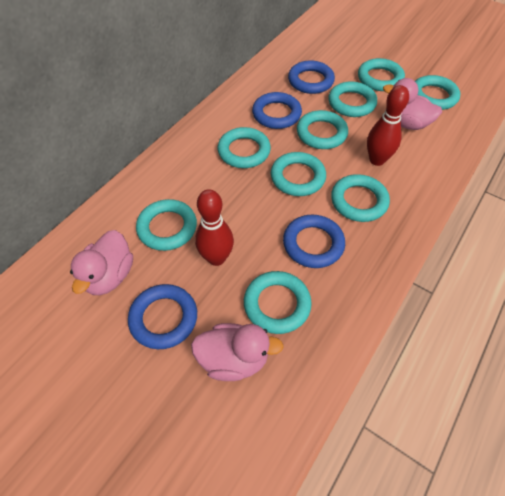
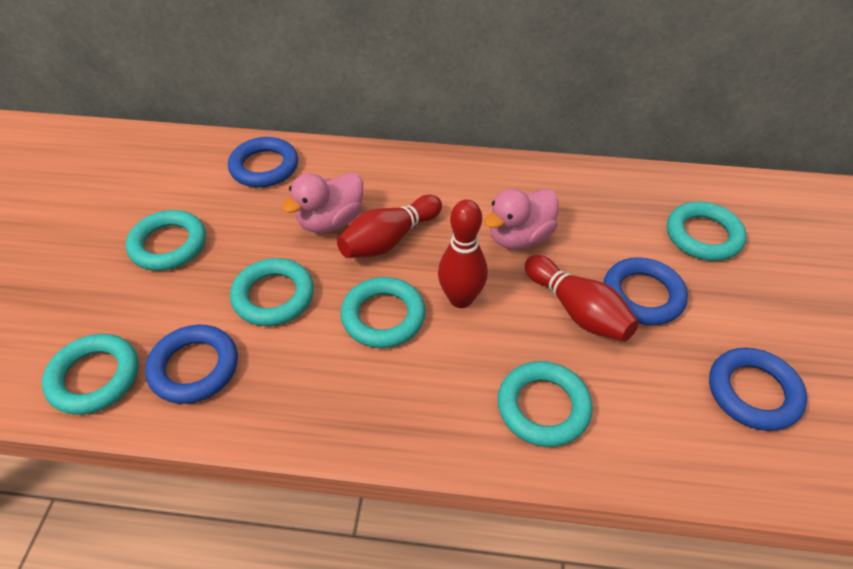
pink duck: [70,230,133,295] [191,323,284,381] [383,78,442,130] = 3 -> [282,172,363,233] [484,189,559,249] = 2
red bowling pin: [195,189,234,266] [367,85,409,166] = 2 -> [337,195,442,258] [438,200,488,308] [525,255,639,342] = 3
turquoise ring: [136,199,197,251] [218,127,271,168] [244,271,312,334] [271,152,326,196] [297,110,348,149] [328,81,377,117] [331,174,390,222] [358,58,405,91] [415,75,461,110] = 9 -> [42,334,139,415] [126,210,206,271] [230,258,314,326] [340,277,426,348] [498,361,592,447] [667,202,747,261] = 6

